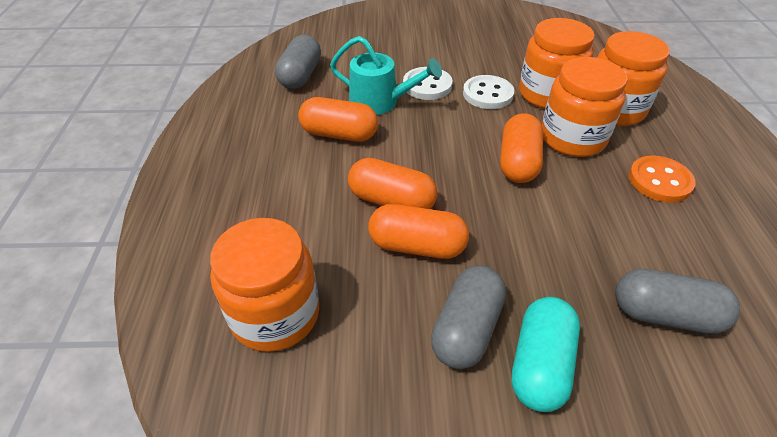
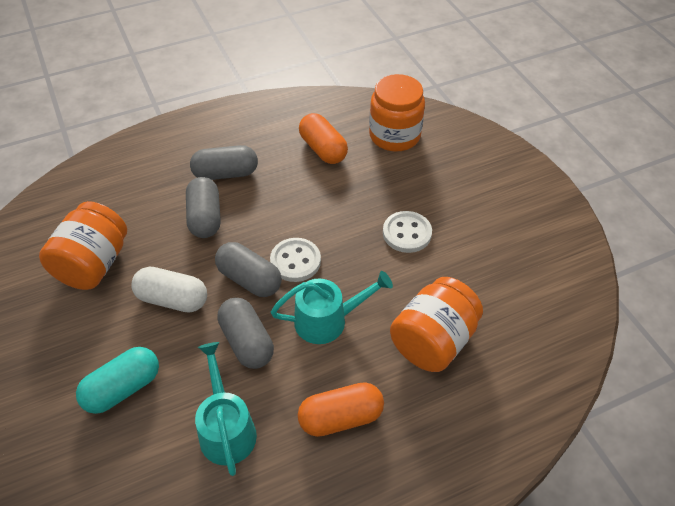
grey capsule: [275,35,321,89] [431,266,506,369] [615,269,740,334] = 3 -> [186,177,221,238] [190,145,258,180] [215,242,282,297] [217,298,274,369] = 4
orange button: [629,156,696,203] = 1 -> none = 0
orange capsule: [298,97,378,142] [348,158,437,209] [368,204,469,259] [500,113,543,183] = 4 -> [298,382,384,437] [299,113,348,164] = 2
orange jar: [210,218,319,352] [519,18,595,109] [542,57,628,157] [597,31,670,126] = 4 -> [39,201,127,290] [369,74,425,152] [390,277,483,372] = 3
turquoise watering can: [330,36,442,115] = 1 -> [195,342,257,476] [271,271,393,344] = 2
white capsule: none = 0 -> [131,267,207,313] = 1

